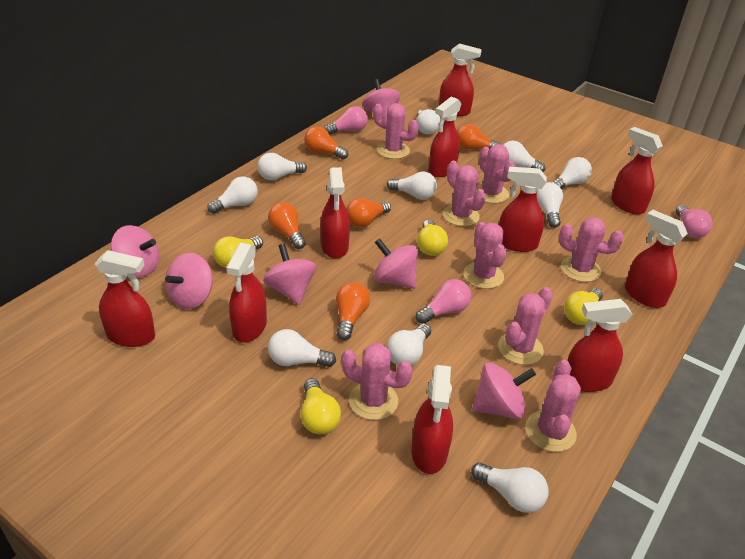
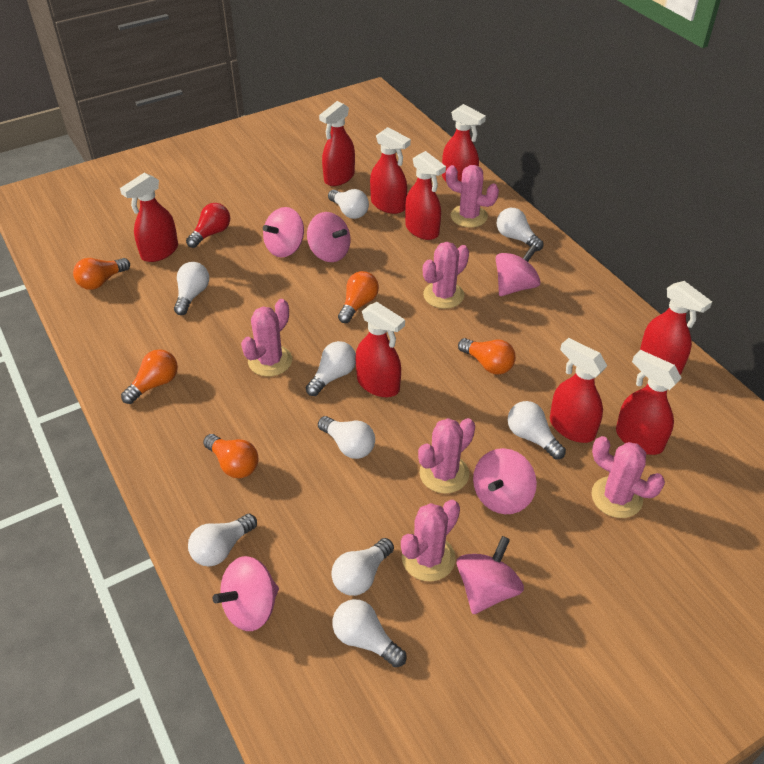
pink cactus: [341,343,413,420] [373,103,419,159] [443,161,486,226] [463,222,507,289] [476,144,516,203] [498,287,553,365] [525,360,581,452] [559,217,624,282] = 8 -> [241,299,292,377] [401,500,460,582] [418,418,475,494] [423,242,469,309] [446,165,499,228] [591,436,665,518] = 6
pink light bulb: [324,106,368,135] [416,279,471,324] [676,205,713,238] = 3 -> none = 0
red light bulb: none = 0 -> [186,203,230,248] = 1
red spray bottle: [95,250,155,347] [226,243,267,343] [321,167,350,259] [412,365,453,474] [429,97,462,177] [439,43,482,116] [499,167,547,252] [567,299,633,392] [611,127,663,215] [625,210,688,308] = 10 -> [120,173,178,262] [319,101,355,186] [355,302,405,397] [370,127,411,214] [405,151,446,240] [442,104,486,182] [550,338,607,443] [616,350,682,455] [640,281,712,374] = 9
white light bulb: [207,176,258,214] [257,153,307,180] [268,329,336,367] [386,323,431,366] [387,171,437,200] [416,109,440,134] [471,462,549,513] [503,141,545,172] [537,182,563,228] [552,157,592,189] = 10 -> [174,262,209,315] [188,514,257,567] [306,341,356,396] [318,416,375,459] [328,189,369,219] [331,538,394,596] [332,599,406,668] [497,208,544,251] [508,401,566,460] = 9
yellow light bulb: [213,236,263,268] [301,378,341,434] [417,220,448,256] [564,288,603,325] = 4 -> none = 0

